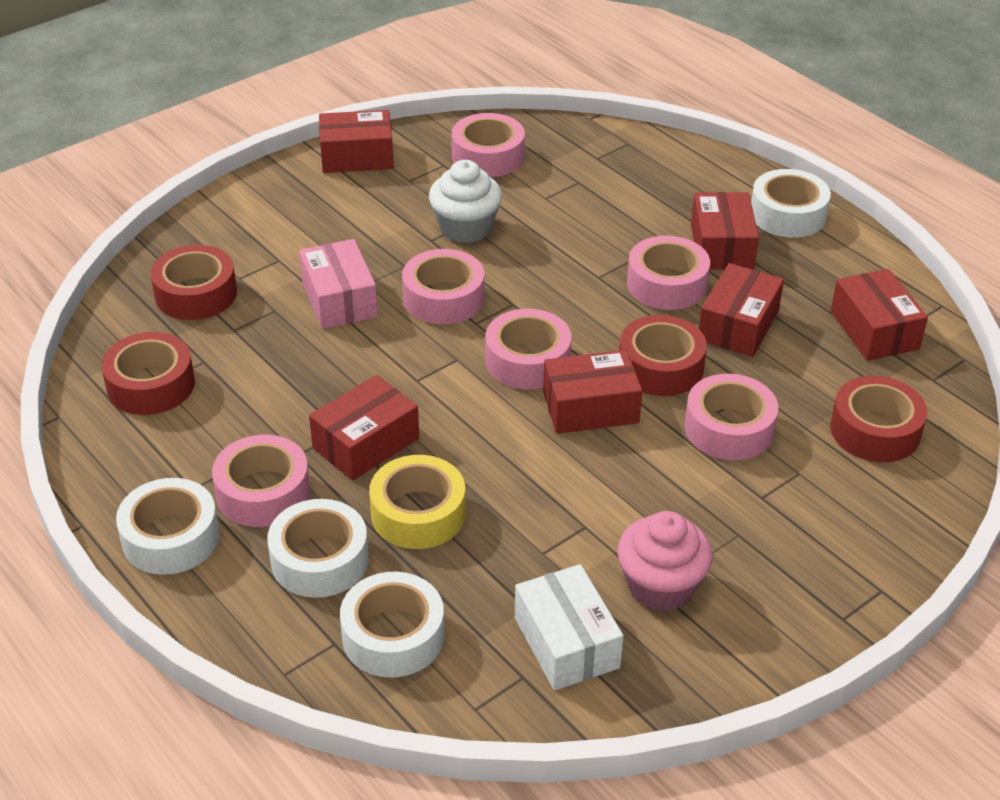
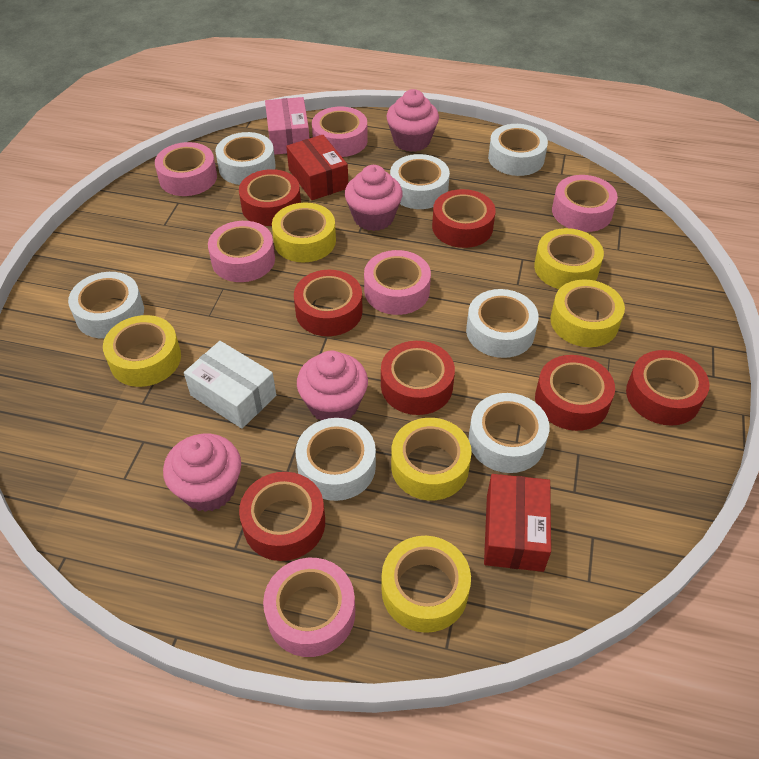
pink cupcake: [617,511,712,612] = 1 -> [163,434,241,512] [297,351,368,420] [345,165,403,231] [386,89,439,152] = 4
red box: [309,375,419,481] [319,110,394,173] [543,350,642,434] [691,192,759,270] [699,263,784,357] [831,269,928,361] = 6 -> [286,135,348,200] [484,474,551,572] = 2
red tape: [101,332,195,415] [151,245,237,320] [619,315,707,396] [830,376,927,462] = 4 -> [239,169,301,226] [239,472,325,561] [294,270,363,336] [381,341,455,415] [432,189,496,248] [535,355,615,431] [626,350,710,426] = 7
white cupcake: [429,160,502,243] = 1 -> none = 0
white tape: [116,478,219,575] [267,499,369,598] [340,572,444,678] [751,169,831,238] = 4 -> [68,272,144,339] [215,132,276,185] [295,418,376,501] [390,154,450,209] [466,289,539,358] [469,393,549,473] [488,124,548,176] = 7
yellow tape: [369,455,466,549] = 1 -> [103,315,181,387] [272,203,336,262] [382,536,471,633] [391,418,472,500] [534,228,604,289] [550,279,625,347] = 6

